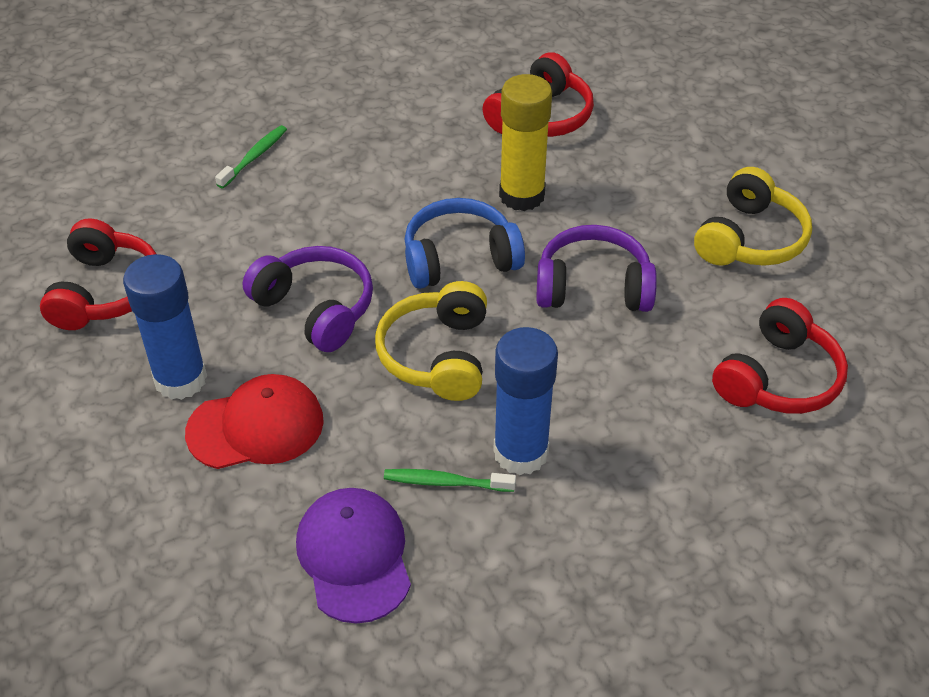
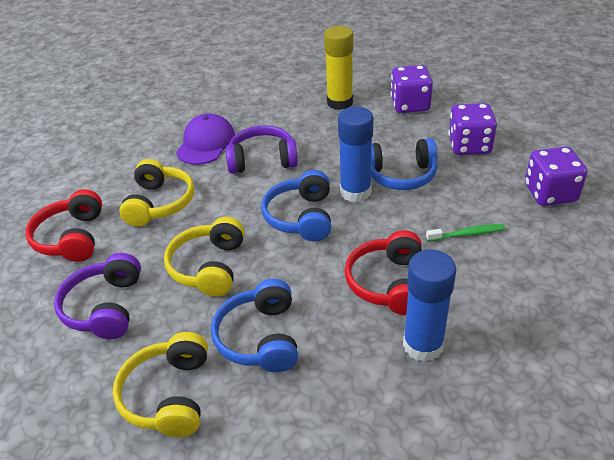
blue headphones: [405,198,525,289] = 1 -> [211,279,298,372] [261,170,331,241] [371,138,437,190] = 3
green toothbrush: [215,125,287,189] [384,469,516,492] = 2 -> [426,224,505,242] = 1
purple dice: none = 0 -> [391,65,433,113] [448,103,497,155] [525,146,588,206] = 3
red cap: [185,374,324,469] = 1 -> none = 0
red headphones: [40,218,156,330] [483,52,594,137] [712,298,848,414] = 3 -> [25,189,102,262] [345,230,422,315] = 2
yellow headphones: [375,281,487,401] [694,167,812,266] = 2 -> [113,332,208,437] [119,159,194,227] [164,217,245,297] = 3

